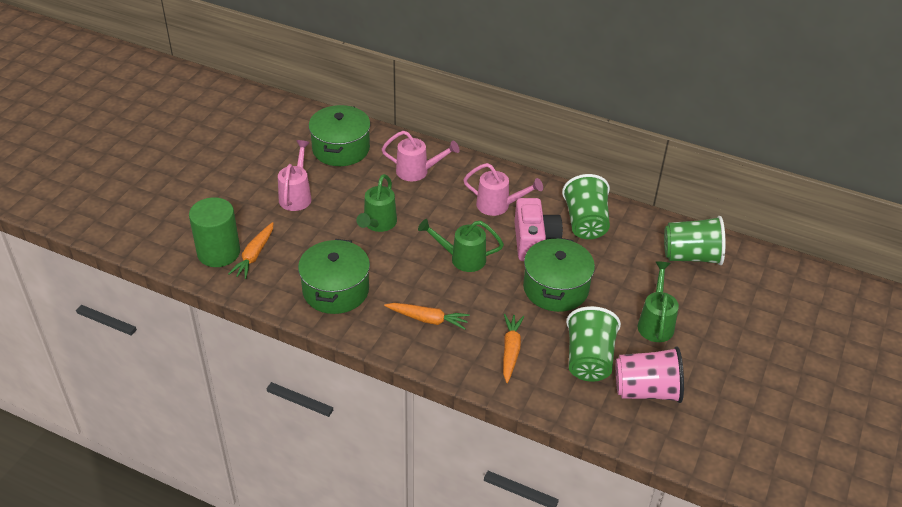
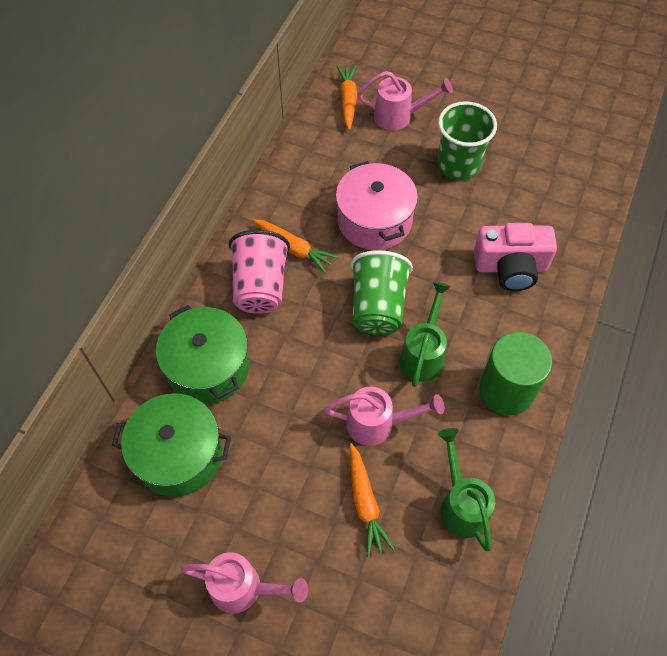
green cup: [562,174,610,239] [566,306,621,382] [664,216,725,265] = 3 -> [351,250,413,335] [438,101,497,180] = 2
green pot: [298,239,370,314] [309,105,371,166] [523,237,595,312] = 3 -> [112,393,231,497] [156,305,249,404] = 2
green watering can: [356,174,397,232] [418,219,504,272] [638,261,679,342] = 3 -> [399,282,451,387] [438,428,495,551] = 2
pink pot: none = 0 -> [336,161,418,250] = 1

